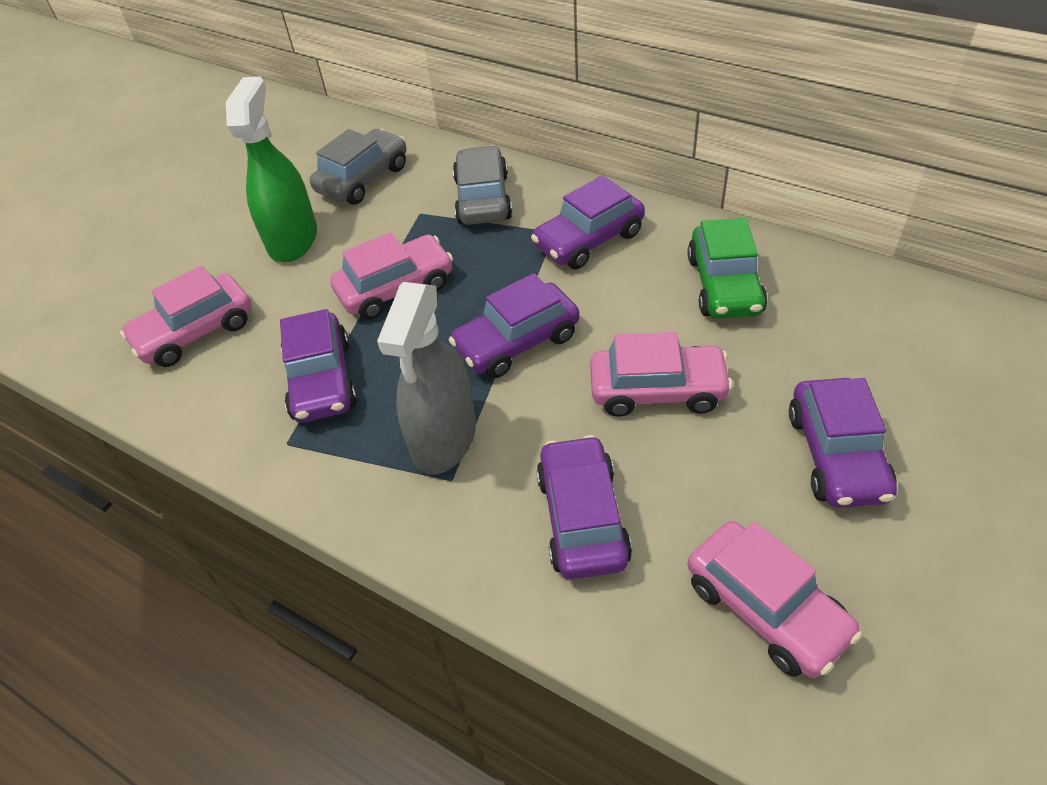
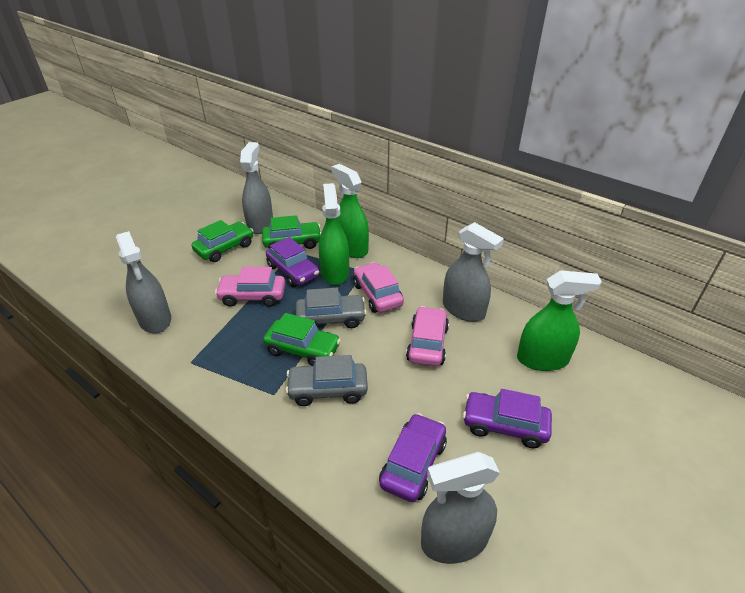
green car: [687,218,767,319] = 1 -> [192,220,253,262] [262,215,321,249] [263,313,341,366] = 3
green spray bottle: [226,77,317,262] = 1 -> [319,183,349,285] [332,164,369,258] [517,270,602,371] = 3
grey spray bottle: [377,282,476,475] = 1 -> [116,231,171,333] [240,142,273,234] [421,452,500,564] [443,222,504,322] = 4
pink car: [120,266,252,367] [330,232,453,319] [590,332,733,417] [688,521,862,678] = 4 -> [215,267,286,307] [353,262,404,313] [406,306,449,366] = 3
purple car: [280,309,357,422] [449,273,580,378] [531,175,645,269] [536,435,632,580] [789,378,897,508] = 5 -> [266,237,320,287] [379,413,447,502] [463,389,552,448] = 3

